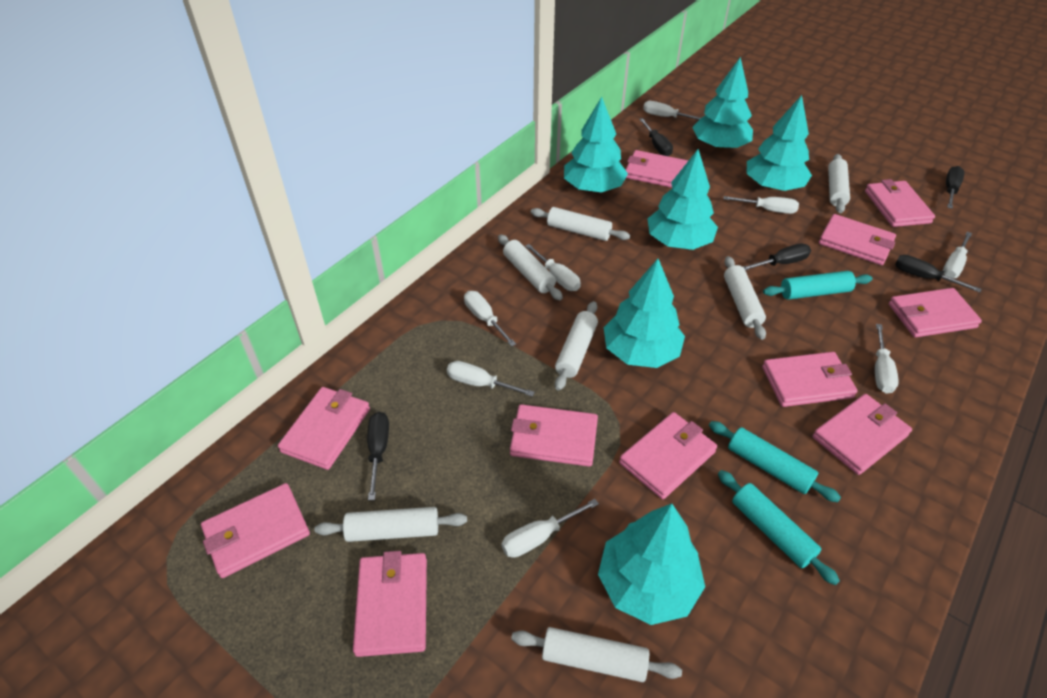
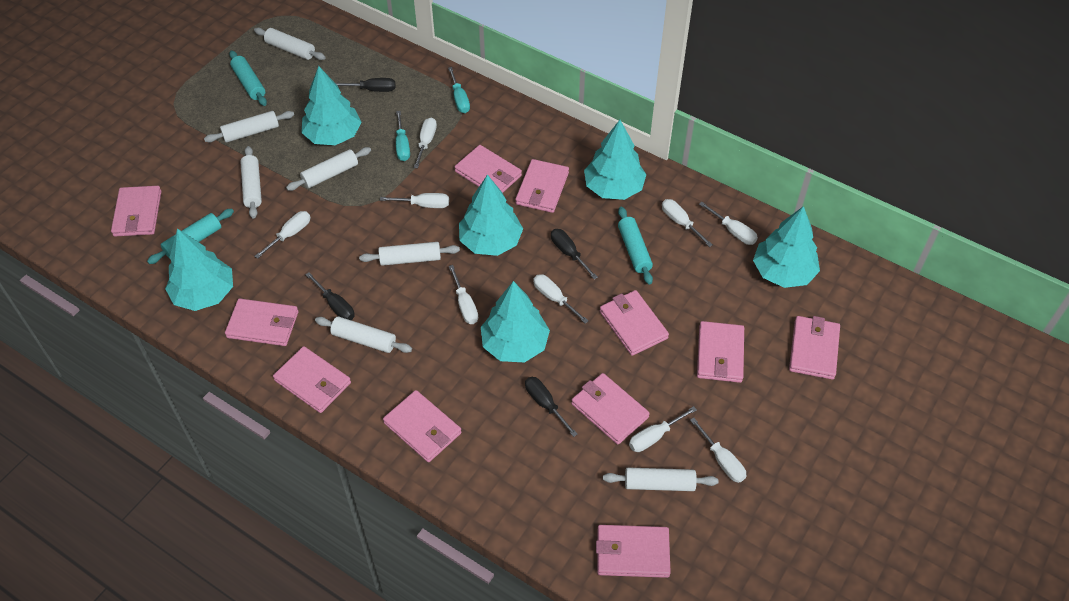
black screwdriver: [367,412,389,500] [639,118,673,156] [743,244,811,270] [895,255,982,292] [946,166,964,209] = 5 -> [305,272,355,320] [336,78,395,92] [525,377,578,437] [551,229,598,280] = 4
turquoise screwdriver: none = 0 -> [396,111,410,161] [448,67,470,113] = 2
white screwdriver: [447,361,535,397] [464,291,516,347] [501,499,599,558] [525,244,581,291] [643,101,701,120] [723,196,799,214] [875,324,899,394] [943,232,972,278] = 8 -> [254,211,310,259] [380,193,449,208] [414,118,437,168] [449,265,478,324] [533,274,589,324] [629,406,697,452] [662,199,713,247] [690,418,746,483] [699,202,758,245] = 9

